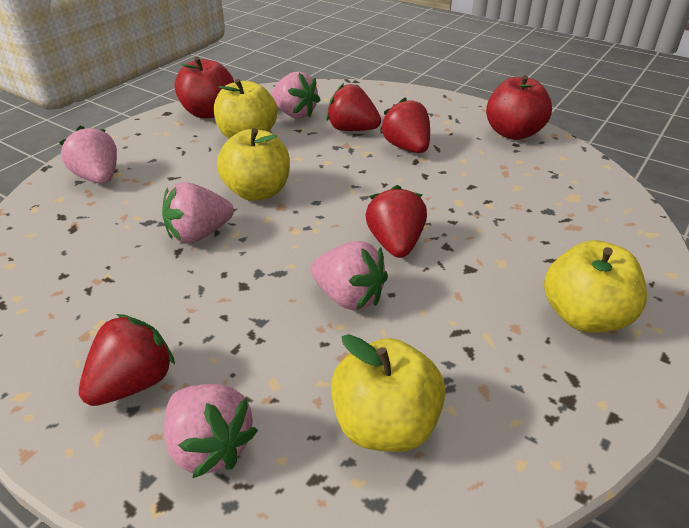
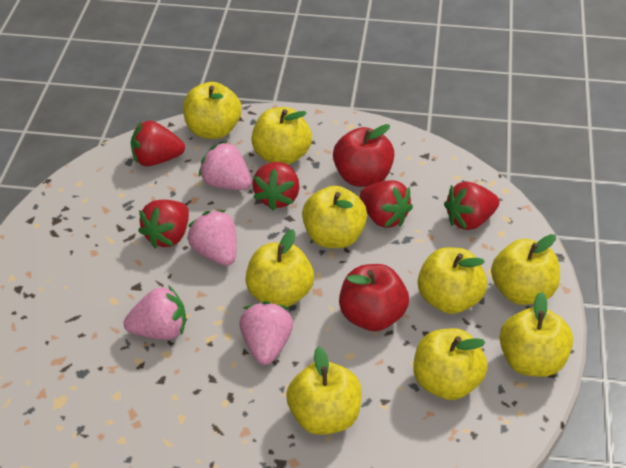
pink strawberry: [59,126,117,184] [162,182,234,243] [164,384,258,478] [272,71,320,119] [311,241,388,311] = 5 -> [124,285,186,340] [187,210,237,266] [199,141,252,190] [239,301,293,365] = 4
red strawberry: [79,314,175,406] [326,83,381,131] [365,185,427,258] [380,98,430,153] = 4 -> [131,121,185,166] [138,200,189,249] [252,162,300,211] [360,180,413,228] [444,182,500,230] = 5
yellow apple: [214,79,277,138] [217,128,290,201] [331,334,446,452] [544,240,647,333] = 4 -> [183,82,241,139] [245,229,314,307] [251,107,312,165] [286,346,362,435] [302,186,367,248] [413,328,487,400] [418,247,487,314] [491,234,560,305] [499,292,573,377] = 9

